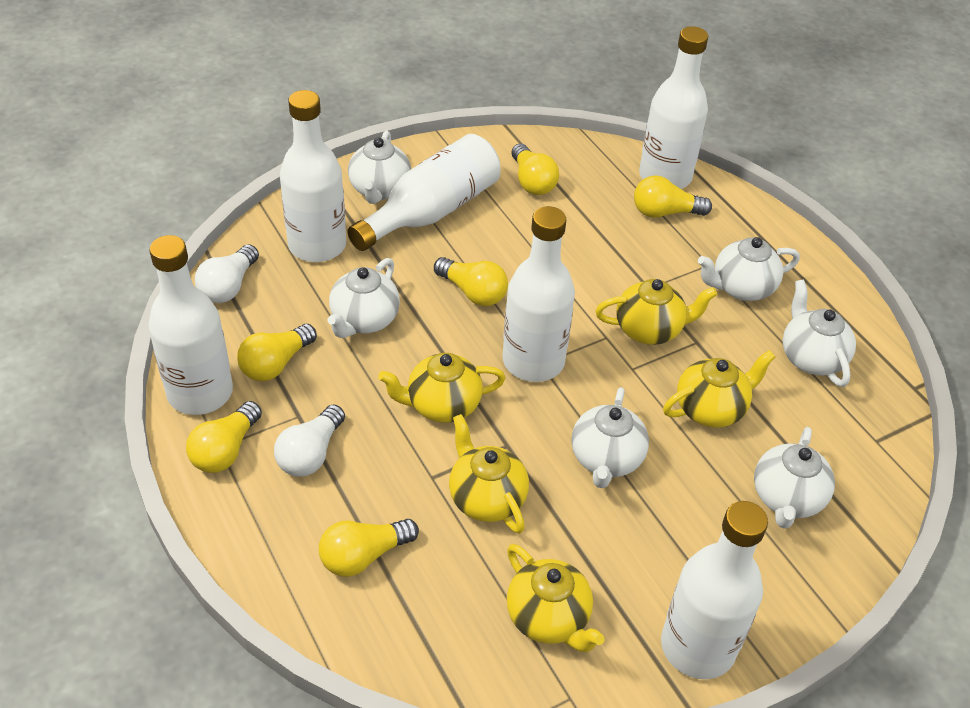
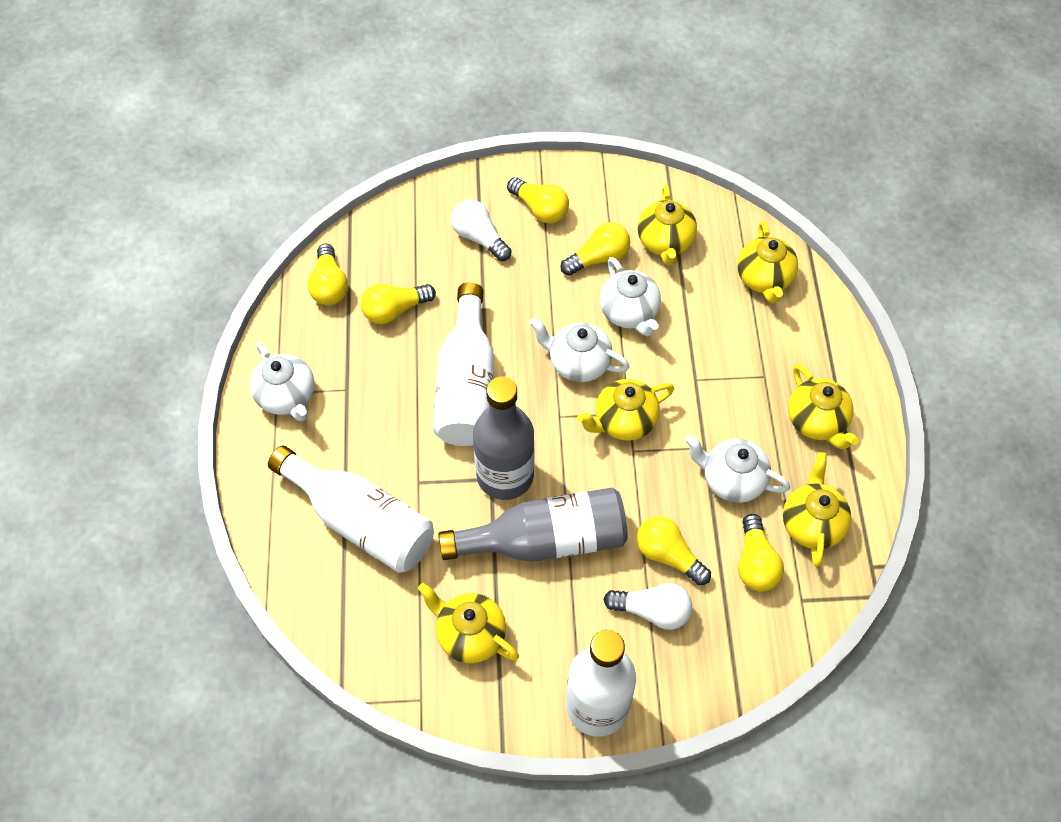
grey bottle: none = 0 -> [438,488,628,562] [473,376,535,500] = 2
white bottle: [148,235,233,415] [280,90,346,262] [347,134,500,251] [503,206,575,382] [639,26,708,189] [661,501,768,679] = 6 -> [268,445,434,573] [433,282,494,446] [566,630,636,737] = 3
white teapot: [328,258,400,338] [348,131,411,204] [571,387,649,488] [698,237,800,301] [754,427,835,529] [783,280,856,387] = 6 -> [250,342,314,421] [530,318,630,382] [600,257,661,336] [685,435,790,503] = 4
yellow teapot: [378,353,506,423] [449,414,529,534] [507,544,604,652] [595,279,717,345] [663,350,776,428] = 5 -> [418,583,519,663] [577,379,674,441] [638,185,697,265] [737,221,798,303] [783,452,851,567] [788,364,859,449] = 6

